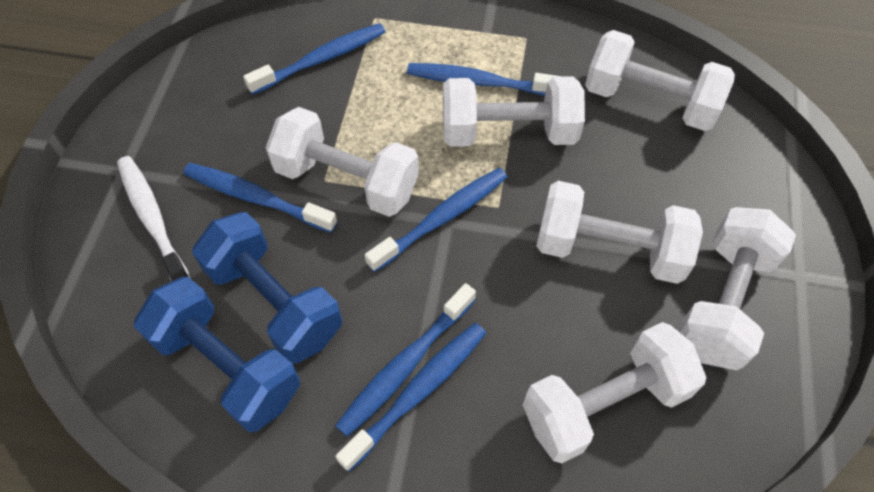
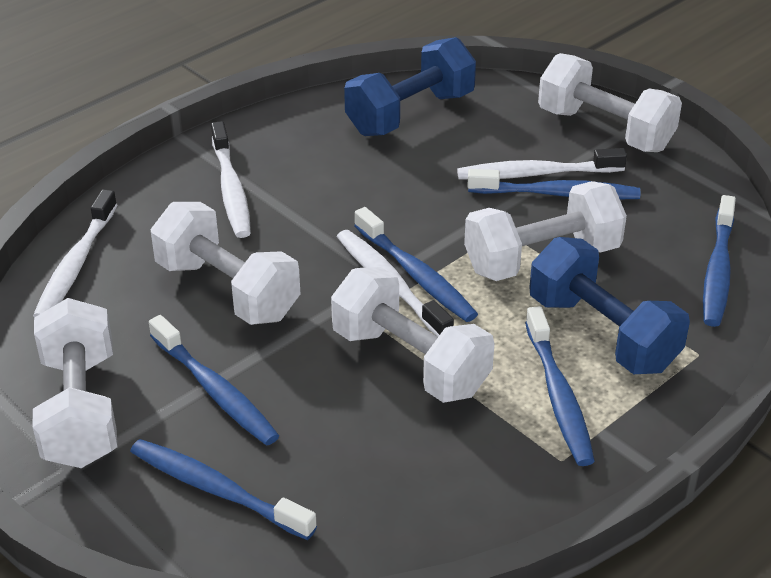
white dumbbell: [266,107,419,217] [443,76,585,147] [523,322,706,463] [536,181,703,284] [585,30,735,131] [678,207,796,370] = 6 -> [33,298,117,468] [151,202,300,325] [331,267,494,403] [464,181,627,281] [538,53,682,152] = 5
white toothbrush: [117,156,191,281] = 1 -> [33,189,117,318] [211,121,251,238] [337,230,454,337] [457,148,627,180] = 4

